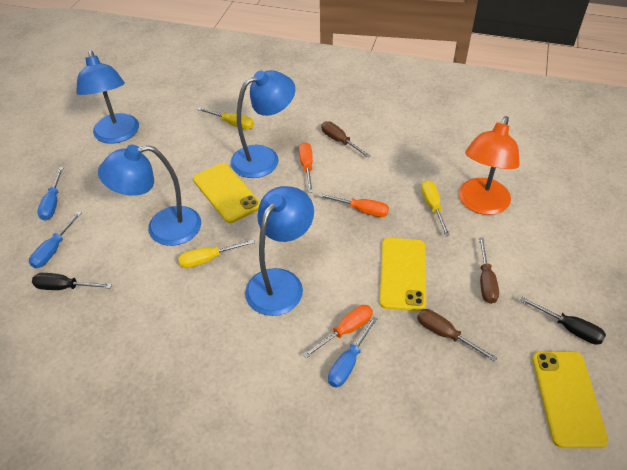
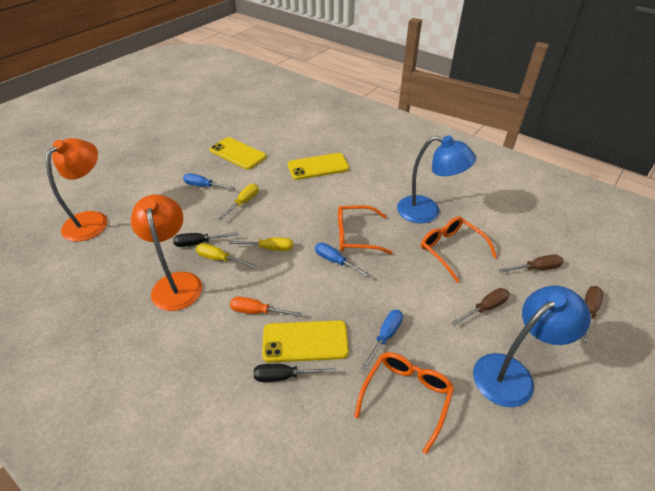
blue lamp: [76,50,139,144] [98,145,201,246] [230,70,295,178] [245,186,314,316] = 4 -> [397,135,476,223] [473,286,591,407] = 2
orange glasses: none = 0 -> [338,205,393,254] [354,352,454,454] [421,216,497,283] = 3
orange lamp: [459,116,520,215] = 1 -> [45,138,107,242] [131,194,202,311] = 2
orange screwdriver: [299,142,313,193] [303,305,373,358] [318,193,389,217] = 3 -> [230,297,302,317] = 1

